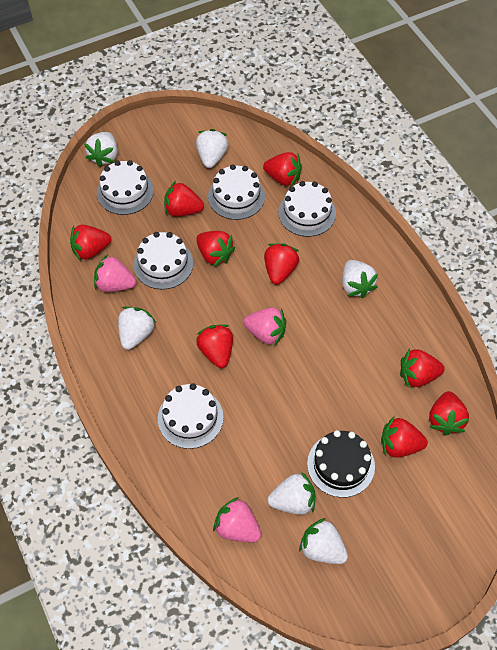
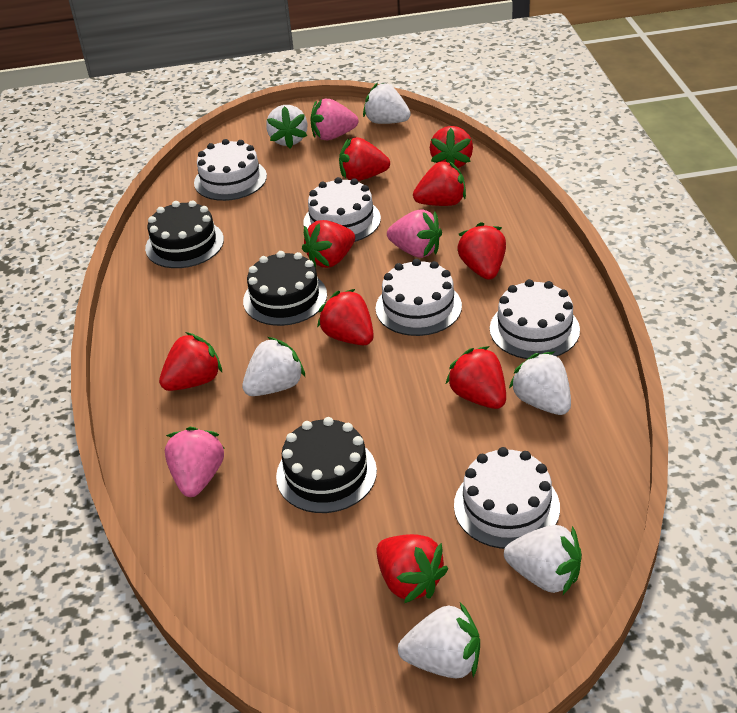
black cake: [307,430,375,498] = 1 -> [145,200,224,268] [243,251,327,326] [276,417,377,513] = 3

